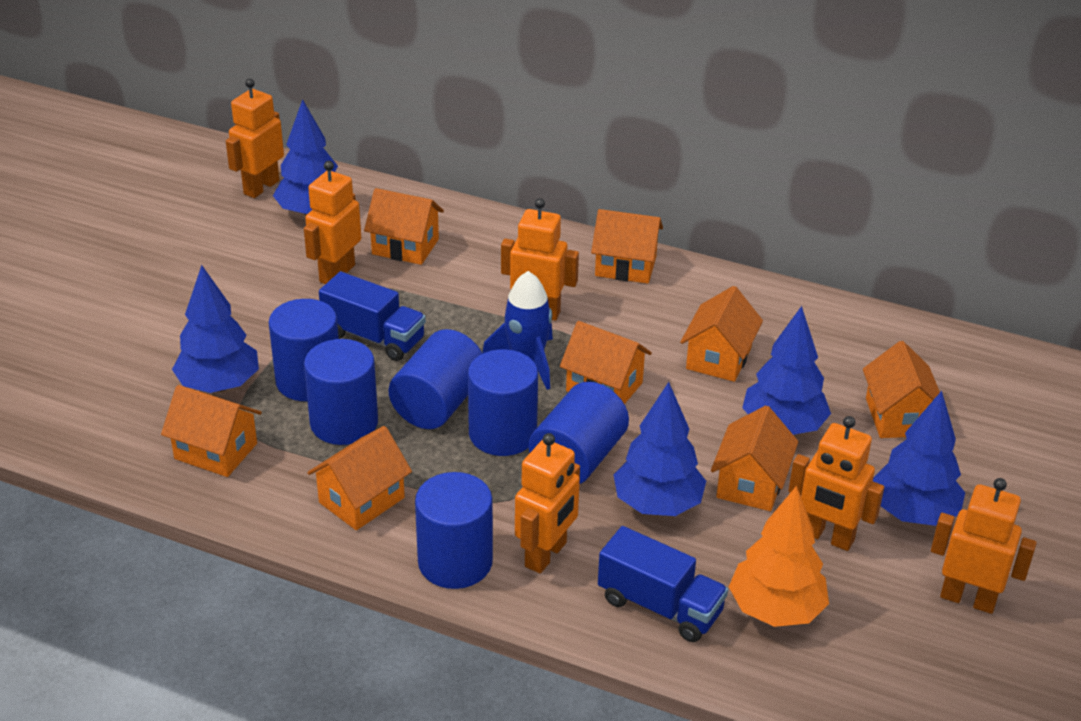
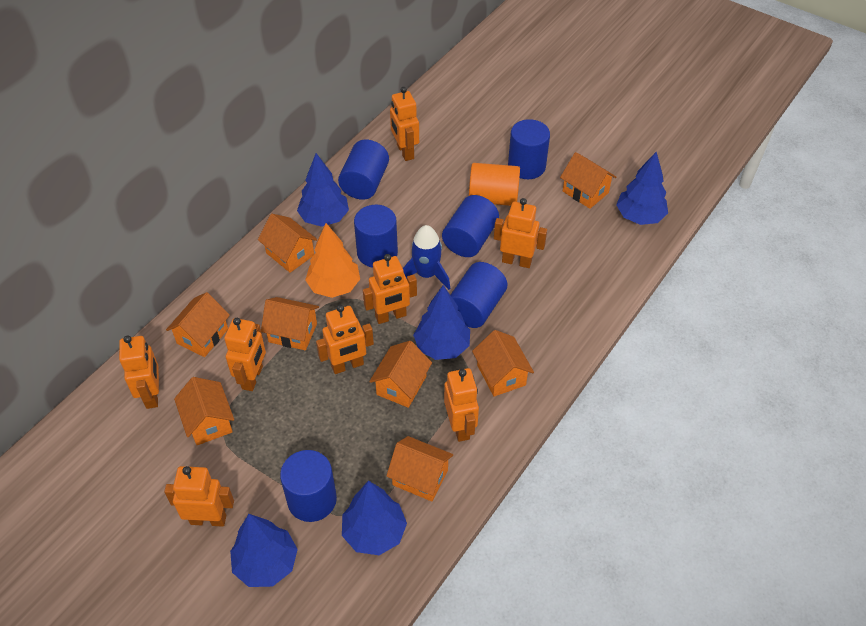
blue truck: [319,272,426,361] [598,526,728,642] = 2 -> none = 0
orange cylinder: none = 0 -> [469,163,520,206] = 1
orange robot: [226,79,284,198] [304,161,361,284] [501,198,579,320] [515,433,580,574] [788,416,884,551] [931,478,1037,614] = 6 -> [119,335,159,409] [164,466,234,527] [224,318,266,391] [316,305,374,374] [363,254,417,324] [390,87,419,161] [444,368,479,442] [494,198,547,268] = 8

